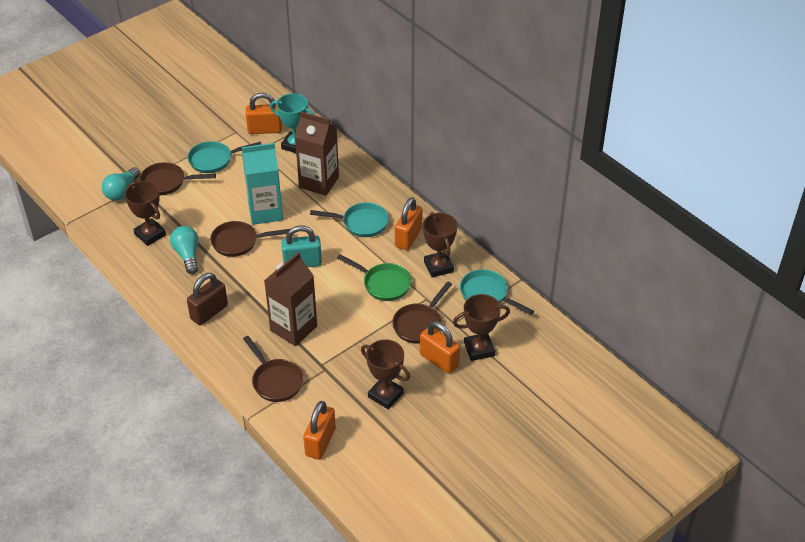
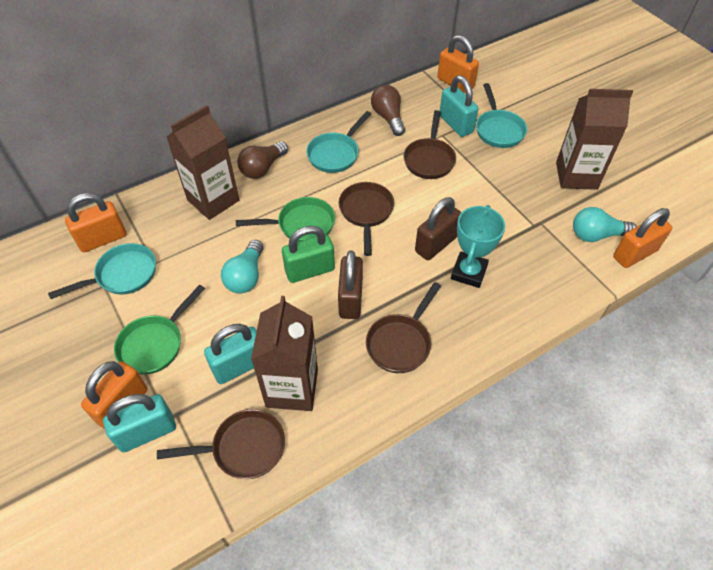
brown carton: [264,252,317,346] [295,112,339,196] = 2 -> [166,105,239,220] [251,296,318,411] [556,89,633,190] = 3
brown light bulb: none = 0 -> [237,141,288,179] [371,85,405,136] = 2
brown padlock: [187,273,228,325] = 1 -> [338,250,363,319] [415,197,461,260] = 2
brown trophy: [125,181,166,246] [361,339,410,409] [423,212,457,277] [453,294,510,361] = 4 -> none = 0
green padlock: none = 0 -> [282,226,335,283] = 1
green pan: [337,254,412,301] = 1 -> [114,284,205,375] [236,197,335,242] = 2
turquoise carton: [242,143,283,225] = 1 -> none = 0
turquoise padlock: [281,225,322,267] = 1 -> [103,394,176,452] [204,324,257,384] [440,75,478,137] = 3

